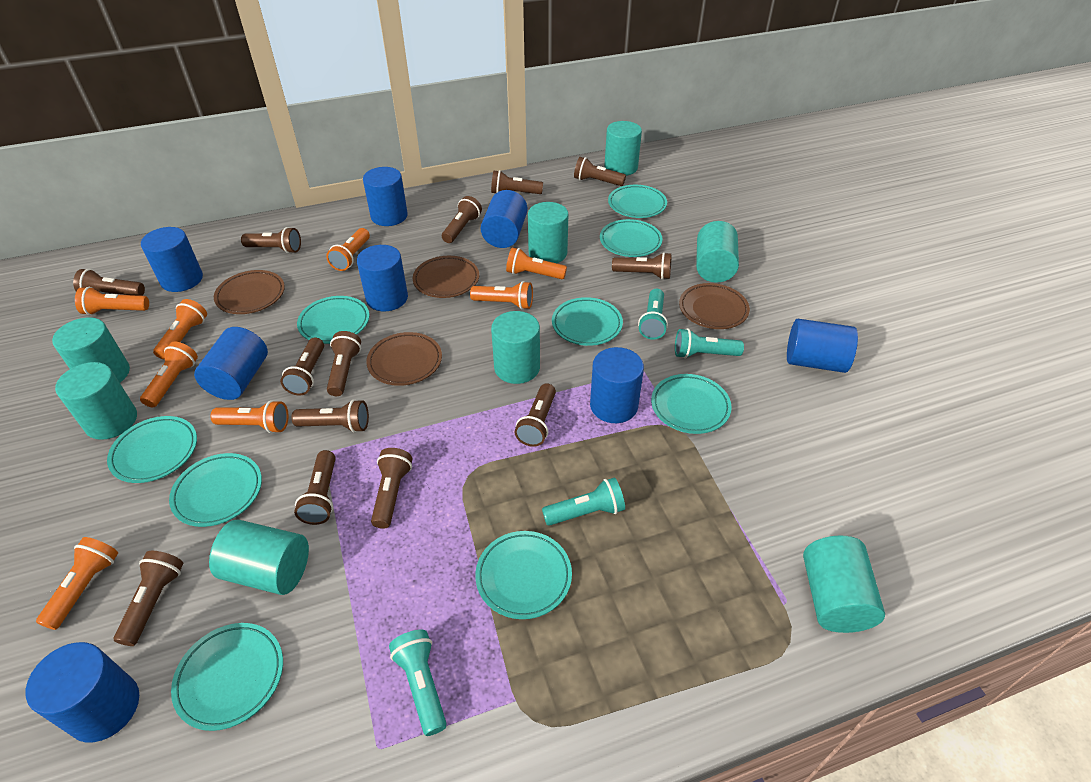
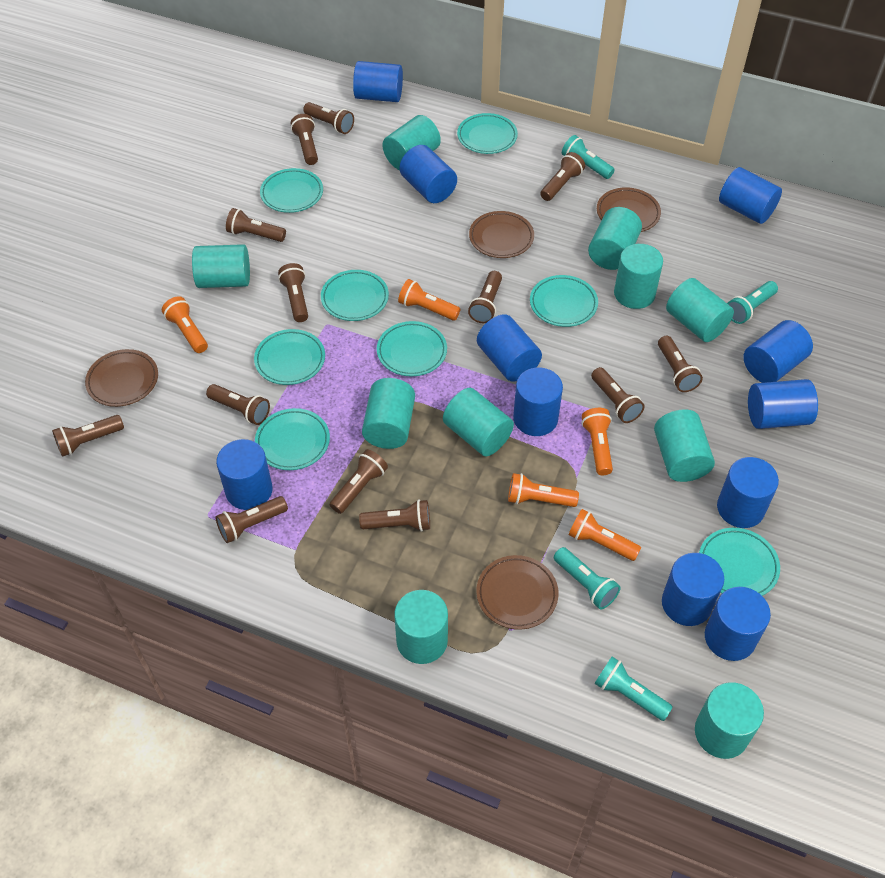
blue cylinder: [26,642,139,742] [141,227,203,292] [194,327,268,400] [357,245,408,311] [363,167,408,226] [481,190,528,248] [590,347,644,423] [787,319,858,373] = 8 -> [216,439,273,510] [353,61,403,102] [399,145,457,203] [477,314,542,382] [513,367,563,436] [662,553,724,626] [705,587,771,661] [717,457,779,528] [719,167,782,224] [743,320,813,383] [748,379,818,429] = 11
orange flashlight: [36,537,118,630] [75,287,149,315] [140,342,198,408] [153,299,207,360] [210,400,289,433] [326,228,370,271] [470,281,533,310] [506,247,567,279] = 8 -> [162,296,208,353] [398,279,460,320] [508,473,579,507] [568,509,641,561] [581,408,613,475] = 5
turquoise cylinder: [52,317,130,383] [55,362,137,440] [209,519,309,595] [491,311,540,384] [528,202,568,263] [604,121,642,176] [696,221,739,283] [803,535,885,633] = 8 -> [192,244,250,288] [362,378,415,449] [382,115,441,170] [394,590,448,664] [443,388,514,456] [588,207,642,270] [614,244,663,309] [654,409,715,482] [666,278,734,342] [695,682,764,759] = 10
turquoise plate: [107,416,197,483] [169,453,262,527] [171,623,283,731] [297,296,369,344] [475,531,572,619] [552,297,623,346] [600,219,663,257] [608,185,667,218] [651,374,732,434] = 9 -> [254,329,325,385] [255,408,330,470] [260,168,323,213] [321,270,389,321] [377,321,447,376] [457,113,518,154] [530,275,598,327] [699,528,780,596] = 8

